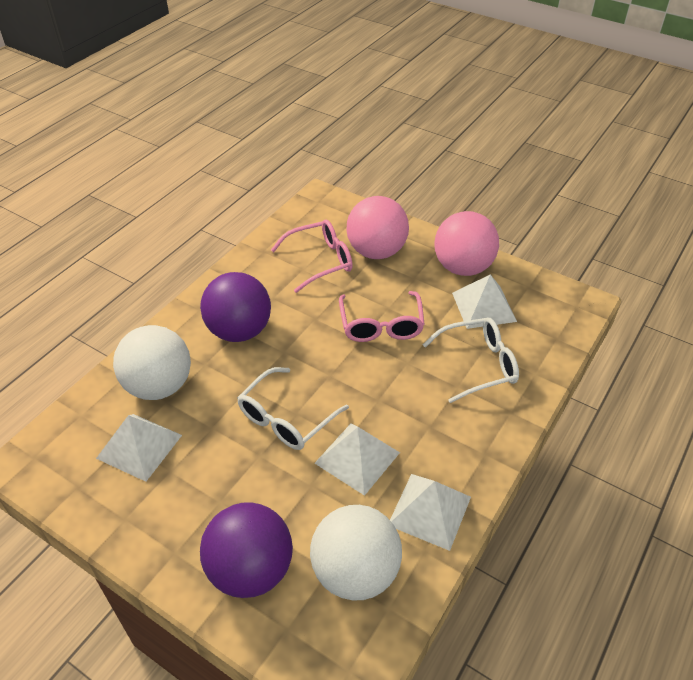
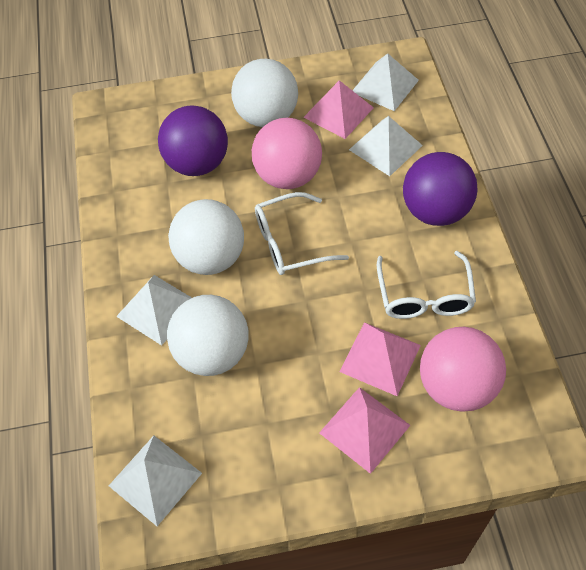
pink glasses: [271,220,353,293] [339,291,424,342] = 2 -> none = 0
pink pyramid: none = 0 -> [303,80,374,139] [319,387,410,474] [339,322,421,396] = 3
white ball: [113,325,191,400] [310,505,402,600] = 2 -> [167,295,249,376] [168,199,244,275] [231,59,298,127] = 3

